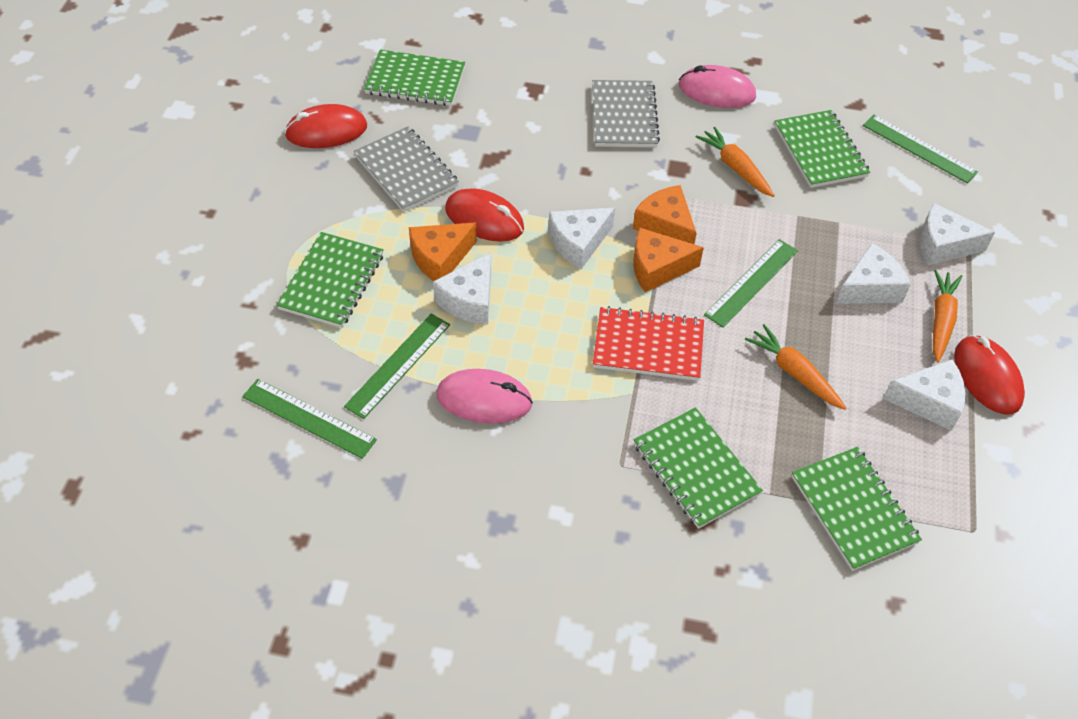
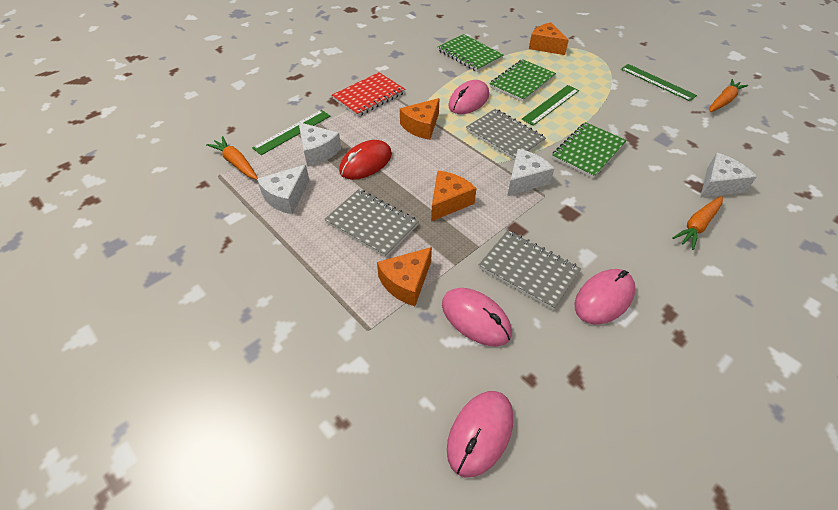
green notebook: [276,232,384,328] [364,49,465,106] [634,407,763,529] [774,110,870,188] [791,447,922,571] = 5 -> [438,34,503,72] [490,59,556,102] [552,122,627,178] = 3
green ruler: [242,379,377,459] [344,313,450,419] [704,239,798,328] [863,115,978,184] = 4 -> [252,110,330,155] [521,85,579,126] [621,64,697,101] = 3
grey notebook: [354,126,459,212] [592,80,660,147] = 2 -> [324,189,419,258] [466,109,546,161] [479,230,581,310] = 3
orange cheese: [409,222,477,281] [633,185,697,244] [633,228,704,292] = 3 -> [377,247,432,306] [400,98,440,140] [431,171,477,221] [529,22,569,55] = 4
pink mouse: [436,369,533,424] [679,65,756,108] = 2 -> [442,288,512,347] [447,391,513,478] [449,80,489,114] [575,269,636,325] = 4
red mouse: [284,104,367,148] [445,188,524,242] [954,335,1025,415] = 3 -> [339,140,392,180] = 1
white cheese: [433,252,491,324] [548,208,615,269] [836,243,911,304] [883,359,965,431] [920,203,995,265] = 5 -> [257,165,309,214] [298,122,341,166] [507,149,555,196] [700,153,757,198] = 4

